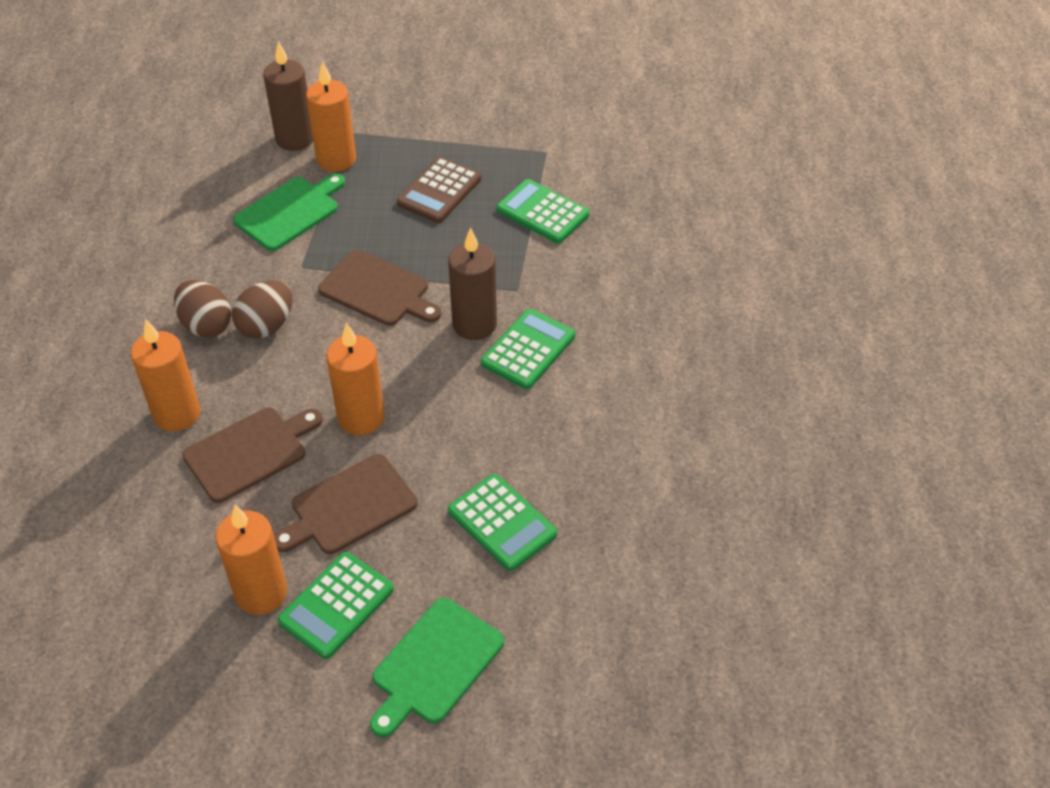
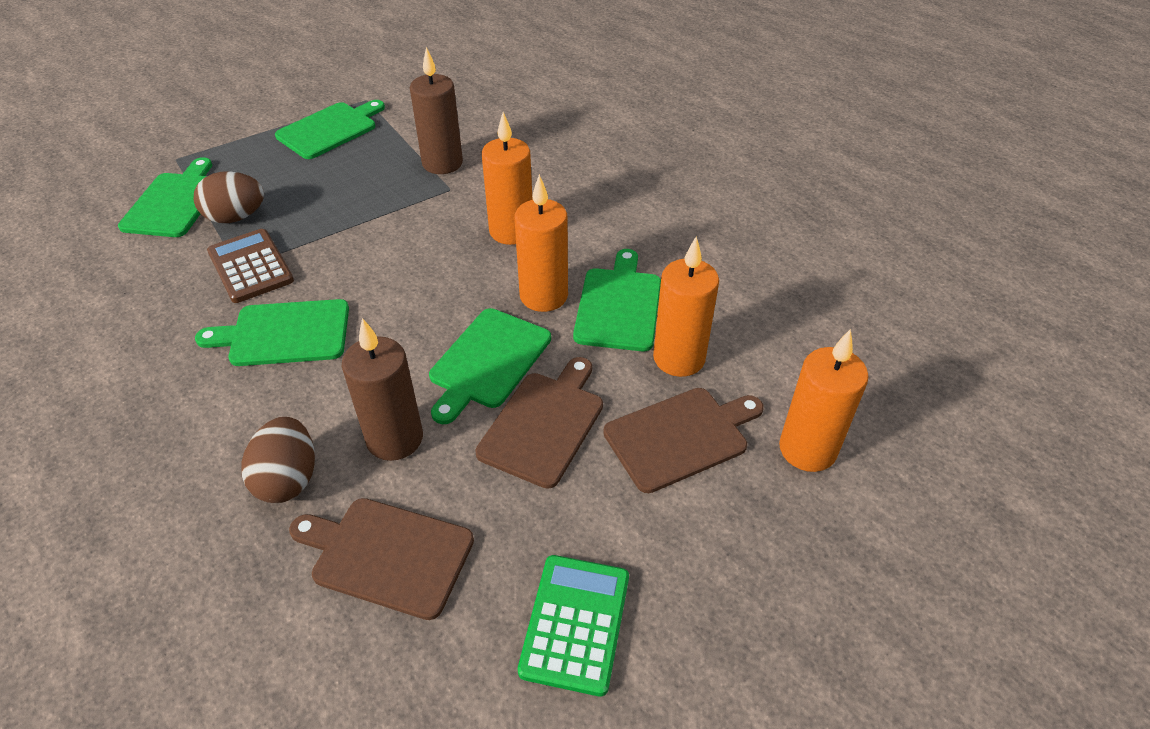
green calculator: [277,552,394,659] [448,474,557,571] [481,309,575,389] [497,179,589,243] = 4 -> [518,555,629,697] = 1
green cutting board: [233,173,345,251] [370,598,504,737] = 2 -> [118,157,212,237] [195,299,349,366] [275,100,385,159] [429,308,551,424] [573,249,661,351] = 5

